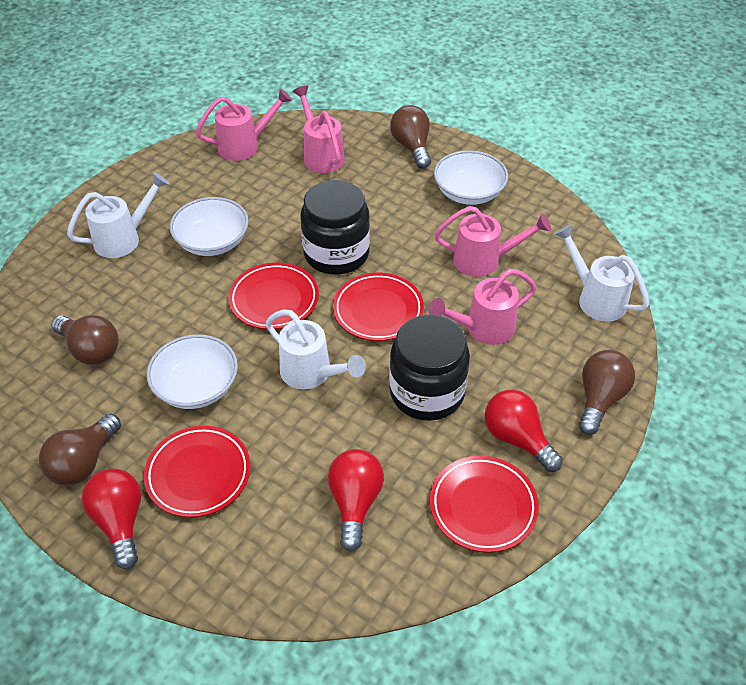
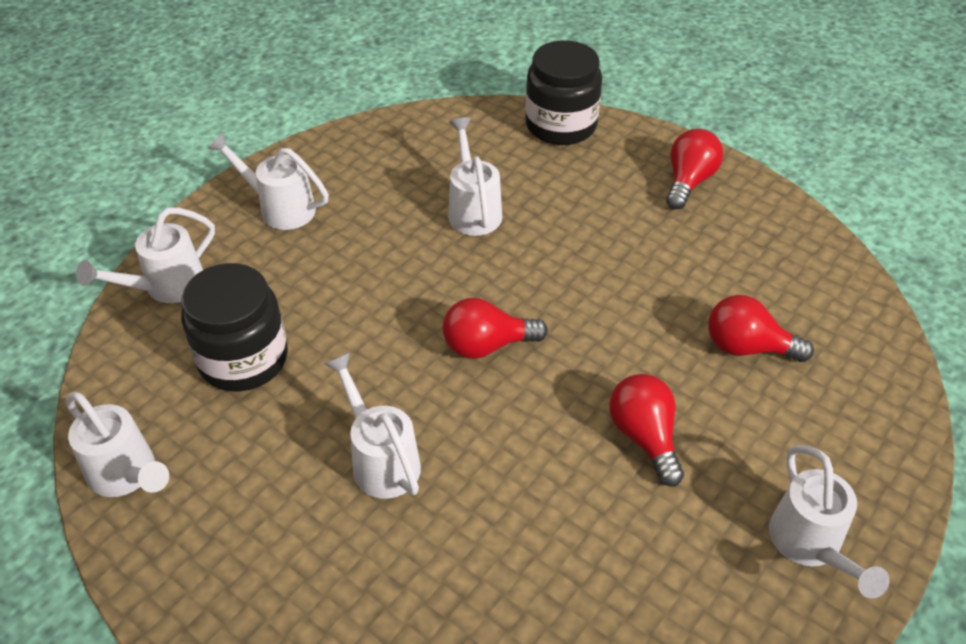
brown light bulb: [39,413,121,486] [52,315,119,365] [390,105,431,169] [579,350,635,435] = 4 -> none = 0
pink watering can: [196,88,292,161] [293,85,345,173] [428,269,537,345] [434,206,551,277] = 4 -> none = 0
red light bulb: [82,469,141,569] [328,449,384,552] [485,390,563,472] = 3 -> [443,298,548,359] [609,374,684,487] [666,129,723,209] [708,295,814,362] = 4
red plate: [144,426,250,518] [228,262,319,330] [333,273,424,341] [430,456,539,553] = 4 -> none = 0
white bowl: [147,334,238,409] [170,197,249,256] [434,150,508,205] = 3 -> none = 0
white watering can: [67,172,169,258] [266,310,366,389] [554,224,649,322] = 3 -> [66,392,169,497] [76,208,215,303] [207,133,329,230] [325,352,421,499] [448,117,502,236] [769,445,890,599] = 6

